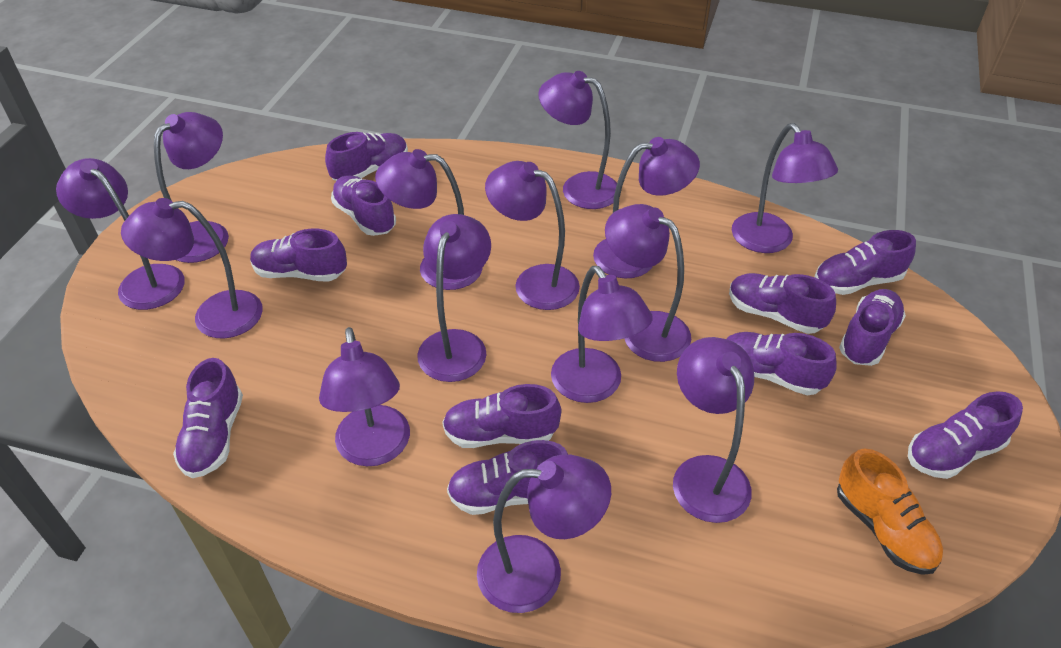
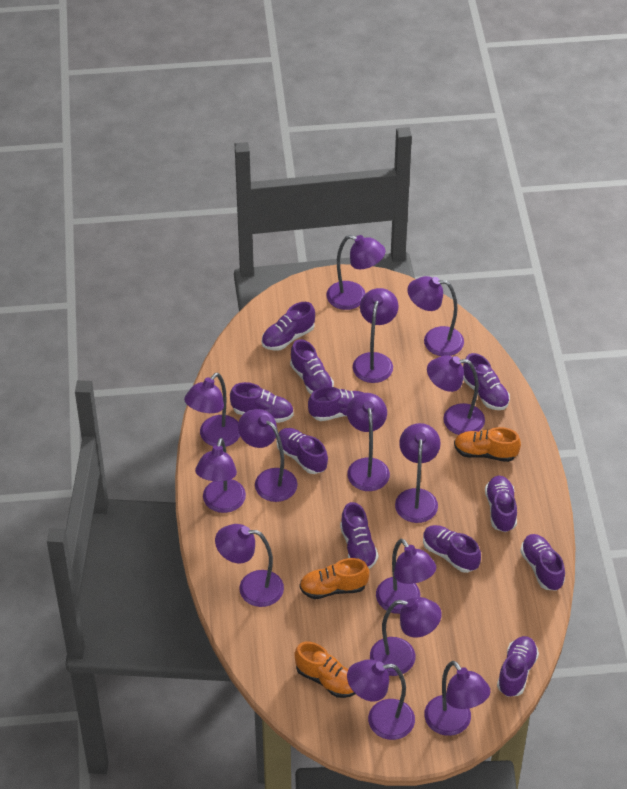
orange shoe: [837,448,943,575] = 1 -> [294,642,355,698] [300,558,369,599] [454,427,521,462] = 3

